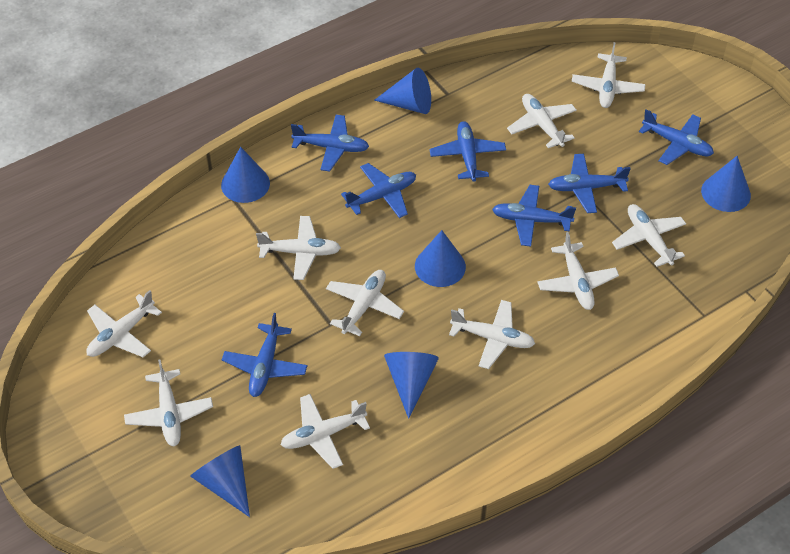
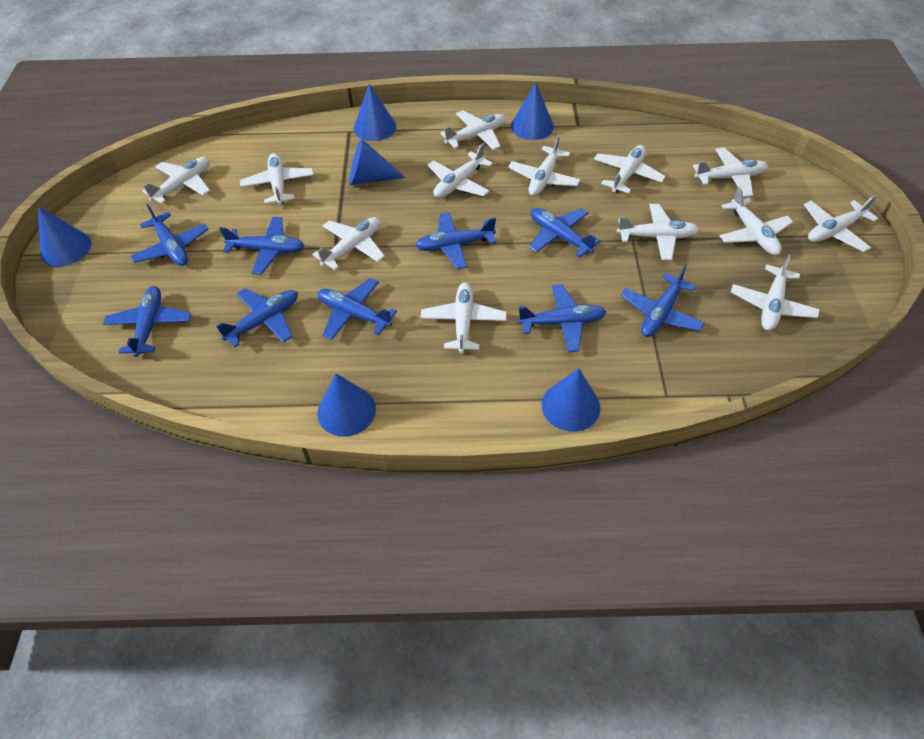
blue plane: [222,313,307,397] [291,115,369,172] [341,163,416,218] [430,121,506,182] [492,185,576,247] [548,154,631,213] [639,109,714,165] = 7 -> [103,286,191,357] [130,204,209,266] [216,288,298,347] [219,217,305,275] [318,278,397,340] [415,212,496,269] [518,284,606,352] [529,208,601,258] [621,265,705,337] = 9
white plane: [86,290,162,357] [124,360,213,447] [256,216,341,280] [281,394,370,469] [326,270,404,336] [449,300,535,369] [507,94,577,148] [537,232,619,310] [572,42,646,108] [612,204,686,267] = 10 -> [142,157,210,204] [240,153,314,205] [312,217,385,270] [420,282,507,354] [428,143,493,198] [440,110,506,150] [508,135,581,196] [594,145,666,194] [617,204,699,260] [693,148,768,197] [720,187,793,255] [731,255,820,331] [804,195,879,252] = 13

